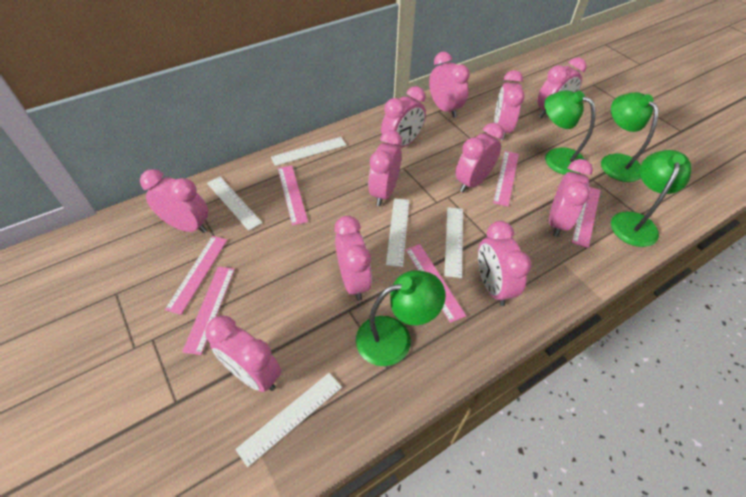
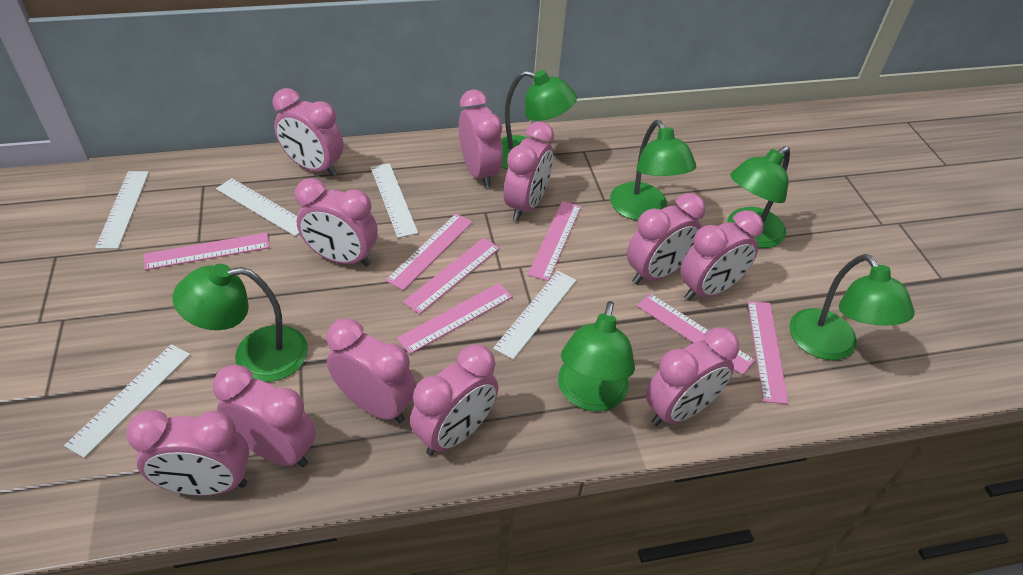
green lamp: [356,270,446,366] [544,90,595,175] [601,92,659,182] [611,150,691,247] = 4 -> [173,264,308,382] [501,70,577,169] [558,301,635,412] [610,120,696,221] [727,146,790,248] [789,254,915,360] = 6
pink ruler: [165,236,227,315] [182,267,235,355] [278,165,308,225] [405,244,466,323] [493,151,519,206] [572,187,601,248] = 6 -> [144,232,270,270] [386,214,473,290] [397,283,513,354] [403,238,500,314] [528,201,581,281] [637,293,755,375] [748,301,789,404] = 7

